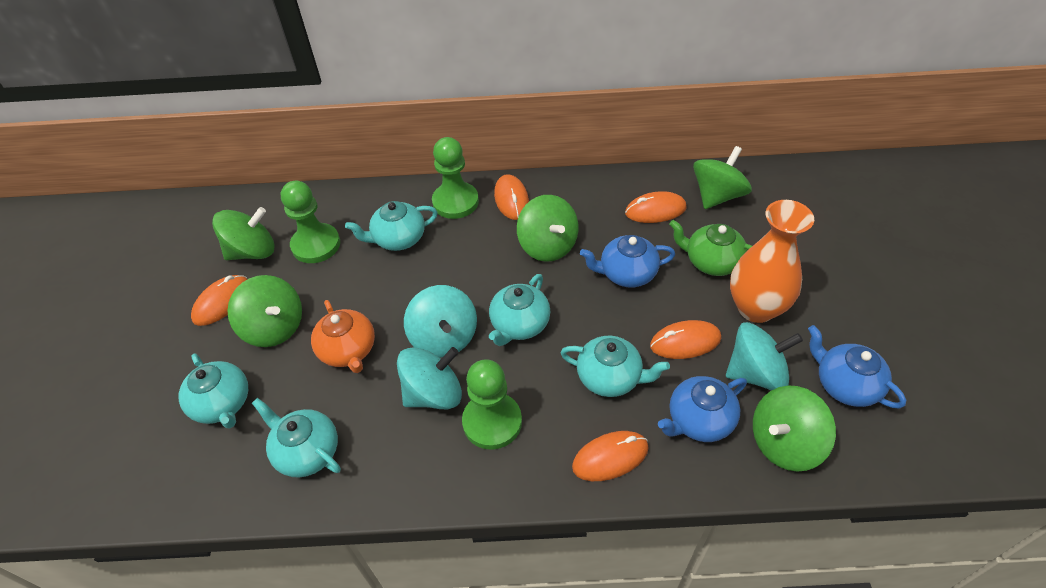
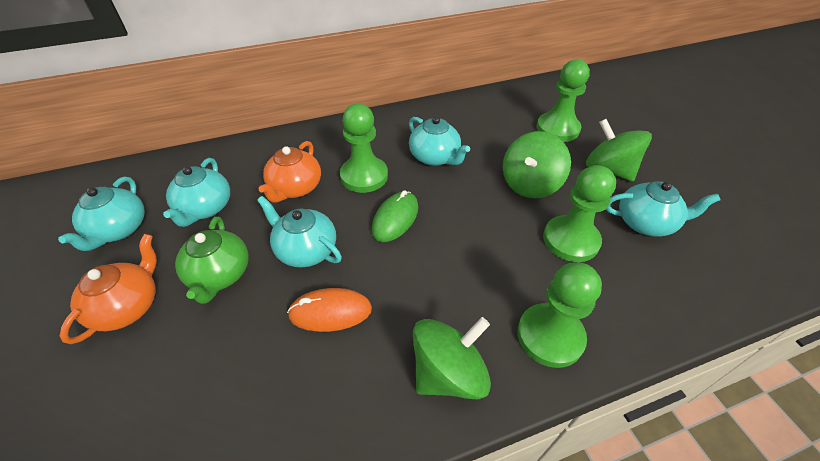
blue teapot: [580,235,675,288] [658,376,747,442] [808,325,906,408] = 3 -> none = 0
green mouse: none = 0 -> [372,190,418,242] = 1
green pawn: [281,181,340,263] [432,137,479,219] [462,359,522,450] = 3 -> [340,104,388,193] [517,262,602,368] [536,59,590,142] [543,165,616,262] = 4
green spinning top: [212,207,274,260] [227,275,302,347] [517,195,579,262] [693,146,752,209] [753,386,836,472] = 5 -> [413,317,491,399] [503,131,571,198] [586,119,652,182] = 3
orange mouse: [191,275,247,326] [494,174,529,220] [572,431,649,481] [625,191,687,223] [650,320,721,359] = 5 -> [287,288,372,332] = 1
orange teapot: [311,300,375,373] = 1 -> [60,234,157,344] [258,141,321,203] = 2
orange vase: [730,200,814,323] = 1 -> none = 0
turquoise spinning top: [397,347,462,409] [404,285,477,357] [726,322,803,390] = 3 -> none = 0

